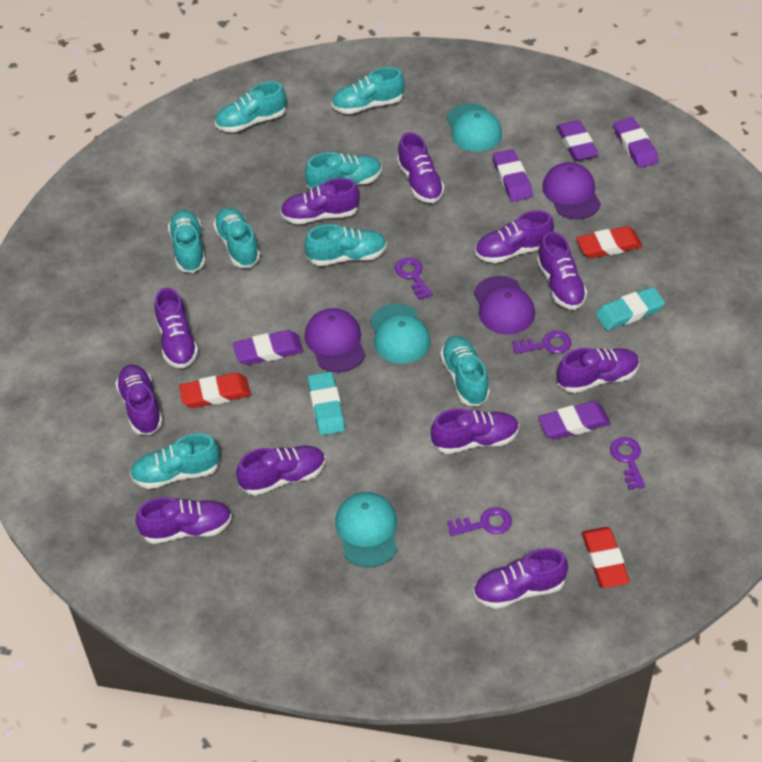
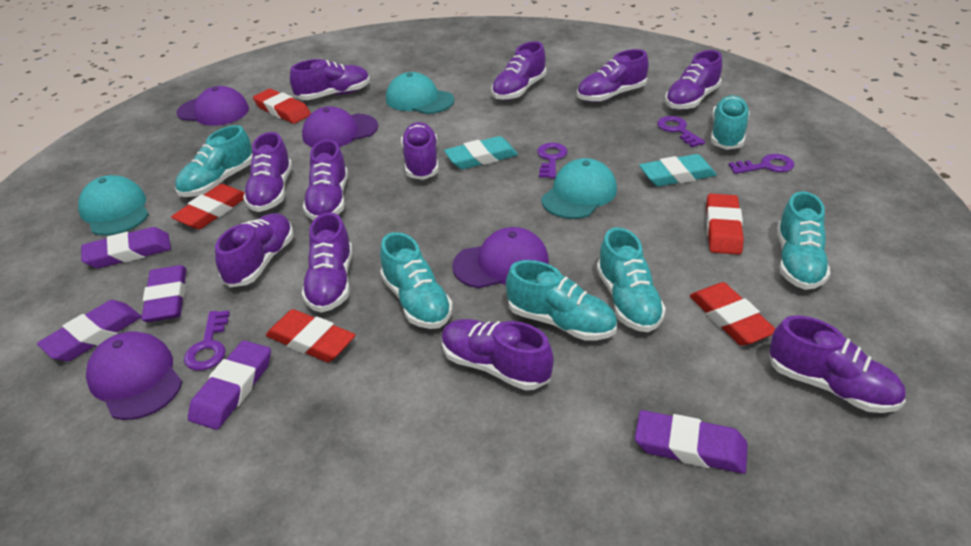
purple cap: [305,308,365,372] [474,276,535,335] [542,162,601,219] = 3 -> [86,331,182,420] [177,86,249,126] [302,106,378,147] [452,227,549,288] = 4
red eraser: [179,373,251,408] [576,226,643,258] [582,527,630,588] = 3 -> [171,184,244,229] [253,89,311,124] [266,309,356,362] [690,282,776,346] [706,194,744,255] = 5
turquoise shoe: [130,433,220,489] [168,210,205,273] [213,207,260,268] [215,81,286,132] [305,152,382,189] [305,224,387,266] [331,67,405,114] [440,336,490,406] = 8 -> [175,125,252,197] [380,232,453,329] [506,260,617,341] [597,227,666,332] [711,95,750,150] [777,191,831,290] = 6

